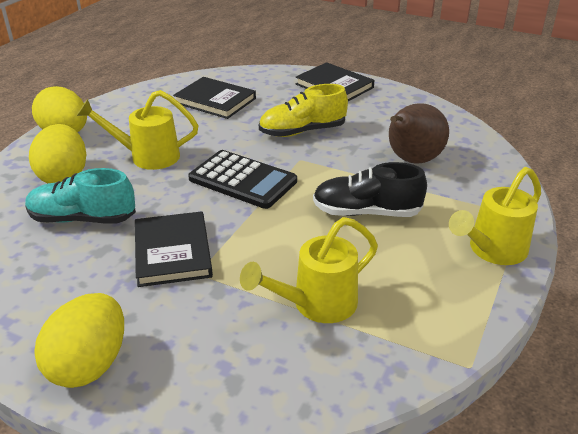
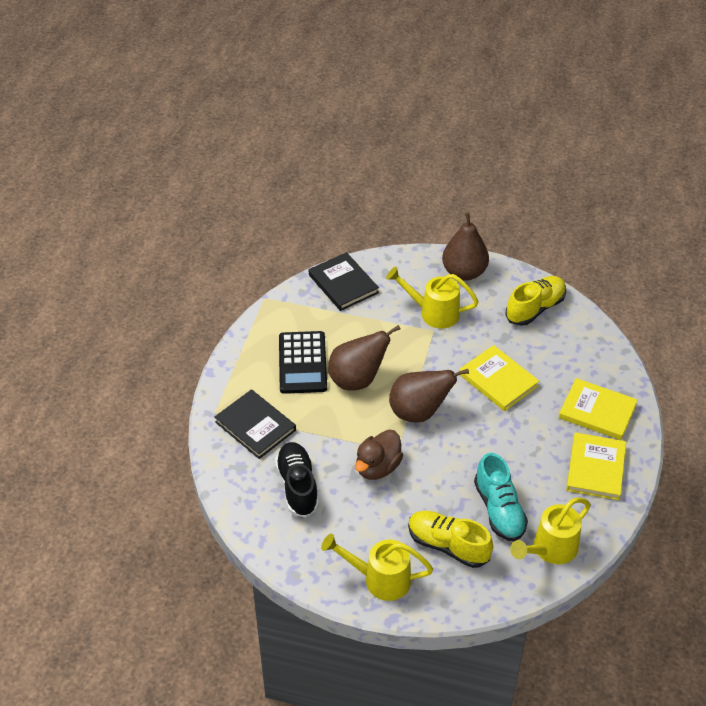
black book: [135,211,213,287] [173,77,256,119] [296,62,374,101] = 3 -> [215,389,296,459] [309,252,379,311] = 2
brown duck: none = 0 -> [355,430,403,480] = 1
brown pear: [389,103,449,164] = 1 -> [328,325,400,391] [389,369,469,423] [442,212,489,281] = 3
yellow book: none = 0 -> [459,345,539,411] [559,378,638,440] [566,433,626,500] = 3
yellow egg: [29,124,86,183] [32,86,87,132] [34,293,124,388] = 3 -> none = 0
yellow shoe: [259,84,348,137] = 1 -> [408,511,493,568] [505,276,566,326] = 2

